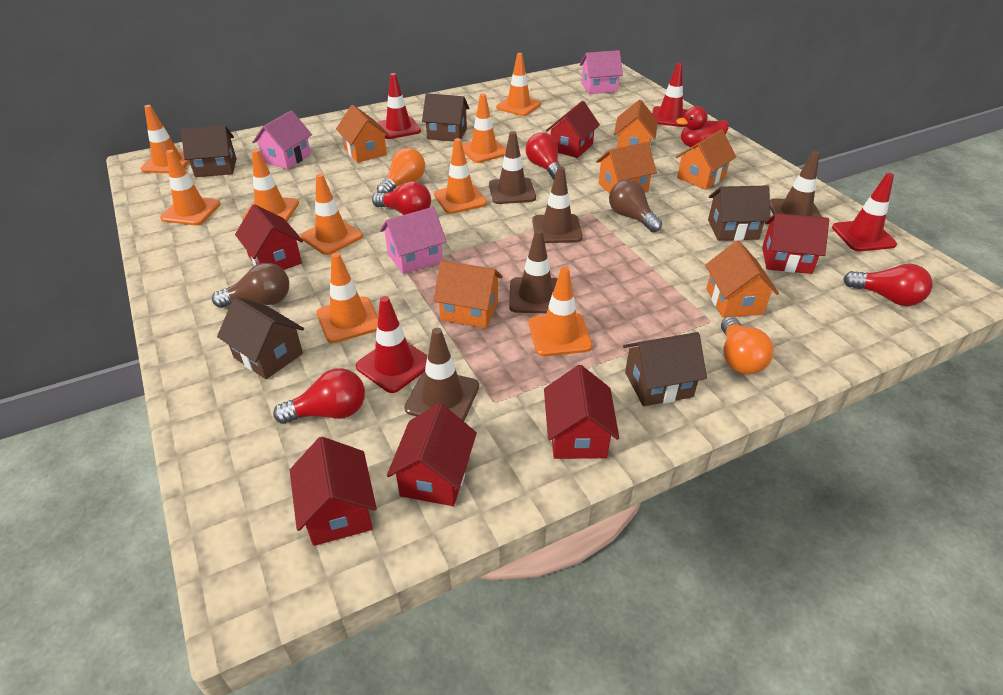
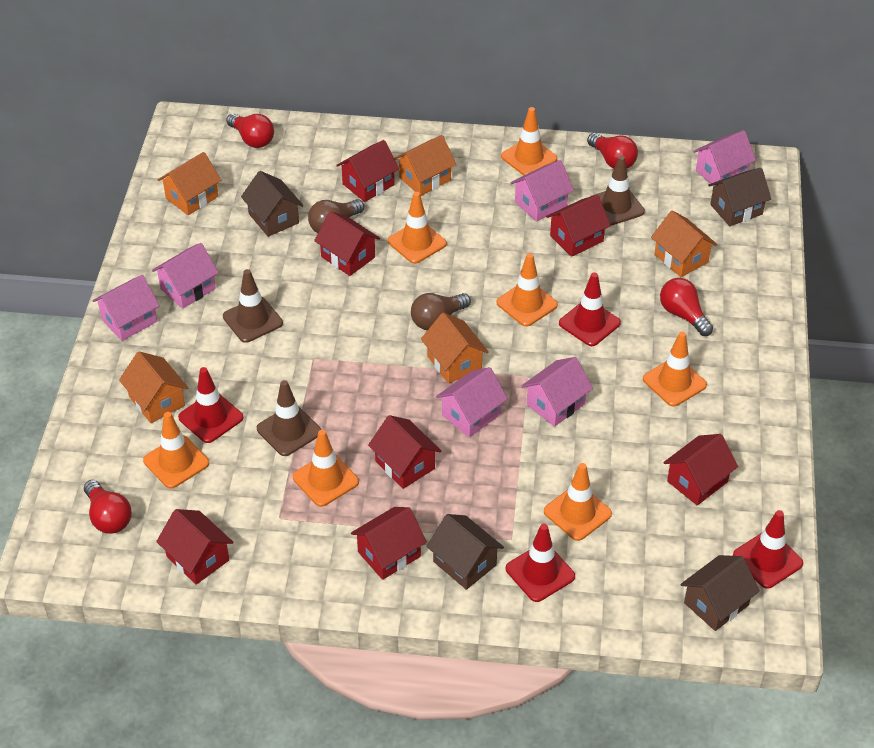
brown house: [181,125,236,177] [217,297,304,379] [422,93,469,142] [623,332,707,406] [708,186,770,241] = 5 -> [241,171,303,237] [427,514,504,590] [680,555,760,631] [708,168,771,226] = 4
brown traffic cone: [404,328,479,421] [489,131,536,204] [509,230,557,313] [532,166,583,243] [770,151,822,217] = 5 -> [223,269,283,343] [257,380,321,456] [590,155,645,226] = 3
orange house: [336,105,389,163] [433,260,503,328] [596,142,657,194] [614,100,658,148] [676,129,736,190] [705,240,779,318] = 6 -> [119,352,188,423] [158,152,221,215] [394,135,456,196] [421,312,489,384] [651,210,717,277] = 5
orange light bulb: [377,148,425,193] [721,316,774,374] = 2 -> none = 0
orange traffic cone: [141,105,189,173] [160,150,221,225] [242,149,299,221] [301,174,363,255] [317,253,378,343] [434,138,487,214] [462,94,506,163] [496,53,541,116] [529,267,593,356] = 9 -> [143,412,209,489] [293,430,359,507] [388,192,447,264] [497,253,558,327] [501,107,557,176] [544,463,612,541] [643,332,707,407] = 7
pink house: [253,111,312,169] [380,207,447,274] [580,50,623,94] = 3 -> [93,275,160,341] [152,243,219,309] [436,367,508,437] [511,160,574,222] [522,357,593,427] [693,130,756,186] = 6
red duck: [676,106,729,149] = 1 -> none = 0
red house: [235,204,303,270] [290,437,377,546] [387,403,477,506] [544,365,619,459] [546,101,600,158] [762,213,829,274] = 6 -> [156,509,233,585] [314,211,380,276] [336,140,399,202] [351,507,427,580] [368,415,441,489] [546,195,611,257] [663,434,738,506] = 7

